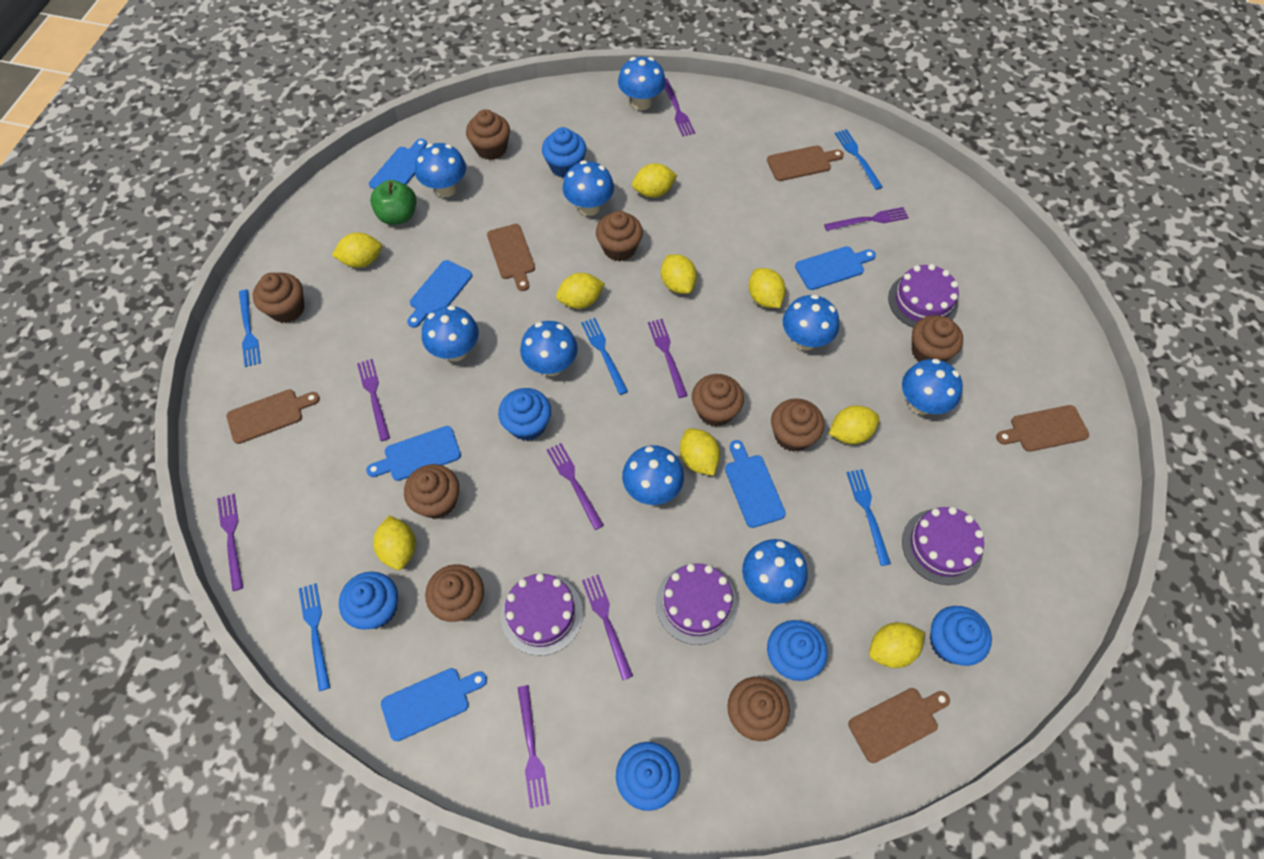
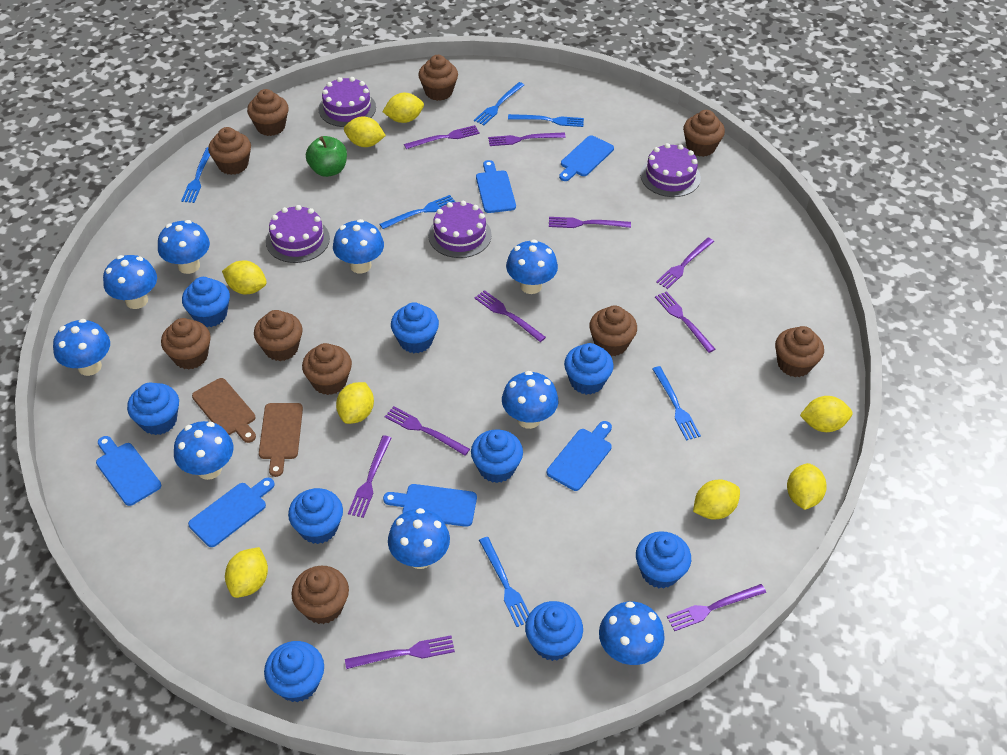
blue cupcake: [339,572,398,630] [498,388,551,441] [542,127,586,178] [616,742,680,811] [767,620,828,681] [930,606,992,666] = 6 -> [127,383,179,435] [182,277,230,327] [264,641,324,702] [288,488,343,544] [391,302,439,353] [471,429,523,483] [525,601,583,661] [564,343,614,395] [636,531,691,589] = 9
blue fork: [239,289,261,367] [299,583,330,691] [581,318,628,395] [835,129,883,190] [846,469,891,566] = 5 -> [181,147,210,203] [380,195,455,229] [474,82,524,125] [479,537,530,627] [508,114,584,127] [653,366,701,441] = 6
brown cupcake: [253,273,304,323] [404,464,459,519] [425,564,484,622] [466,109,510,160] [596,211,643,261] [692,374,744,427] [727,677,790,741] [771,398,824,452] [912,315,963,362] = 9 -> [161,318,211,370] [208,127,251,175] [247,89,289,136] [254,310,303,361] [291,566,349,624] [302,343,352,395] [418,55,458,101] [589,305,637,356] [683,110,725,157] [775,326,824,377] = 10
brown cutting board: [227,389,320,444] [487,224,535,291] [767,145,844,181] [848,688,950,763] [996,405,1089,452] = 5 -> [192,378,256,443] [259,403,303,477] = 2
purple fork: [217,494,243,591] [357,359,390,441] [518,685,550,808] [547,443,604,530] [582,574,633,680] [648,319,688,398] [664,78,695,136] [824,207,909,231] = 8 -> [345,635,455,669] [348,436,391,518] [385,406,470,455] [404,125,480,149] [474,290,546,342] [488,132,566,146] [549,217,631,228] [655,291,715,353] [656,238,714,289] [667,584,766,631] = 10
yellow lemon: [332,232,382,268] [373,515,416,570] [556,273,605,309] [632,163,677,198] [661,254,697,294] [680,428,720,476] [749,268,786,308] [829,405,880,444] [869,623,925,668] = 9 -> [222,260,267,294] [225,547,268,598] [336,382,374,424] [344,117,386,147] [383,93,424,123] [693,479,740,520] [787,463,827,510] [800,396,853,432] = 8

